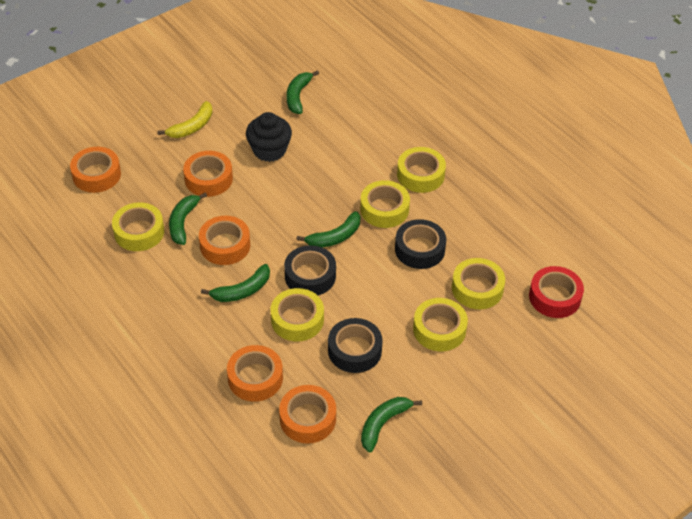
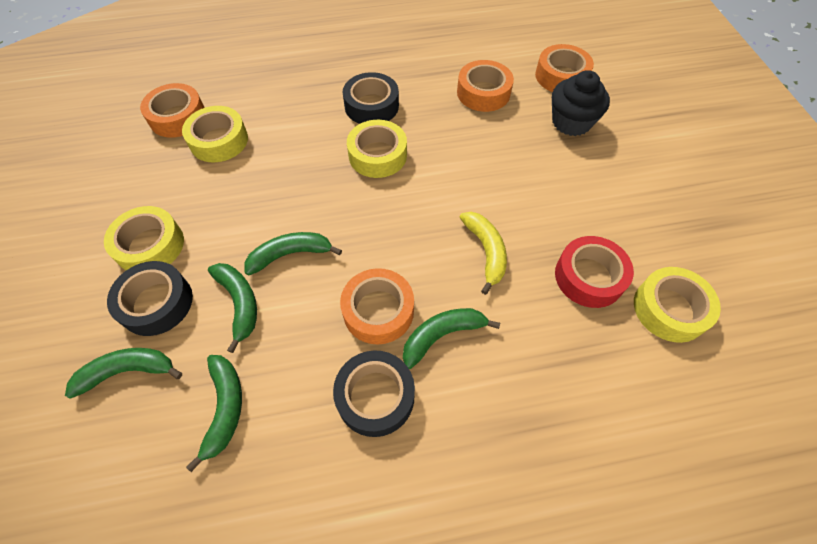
orange tape: [70,147,121,193] [183,151,233,197] [199,216,250,265] [227,345,283,402] [279,385,336,444] = 5 -> [140,83,205,138] [340,268,414,344] [457,60,514,112] [535,44,594,92] = 4
yellow tape: [112,202,164,251] [270,288,324,342] [360,180,410,228] [397,147,446,193] [413,298,468,351] [452,258,505,309] = 6 -> [104,206,184,270] [182,106,248,163] [347,120,407,178] [634,267,721,343] = 4

